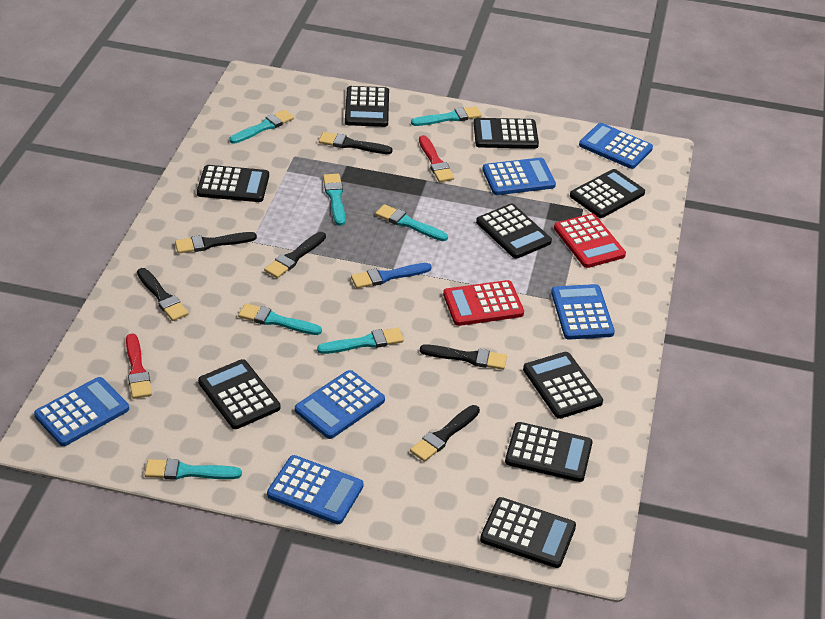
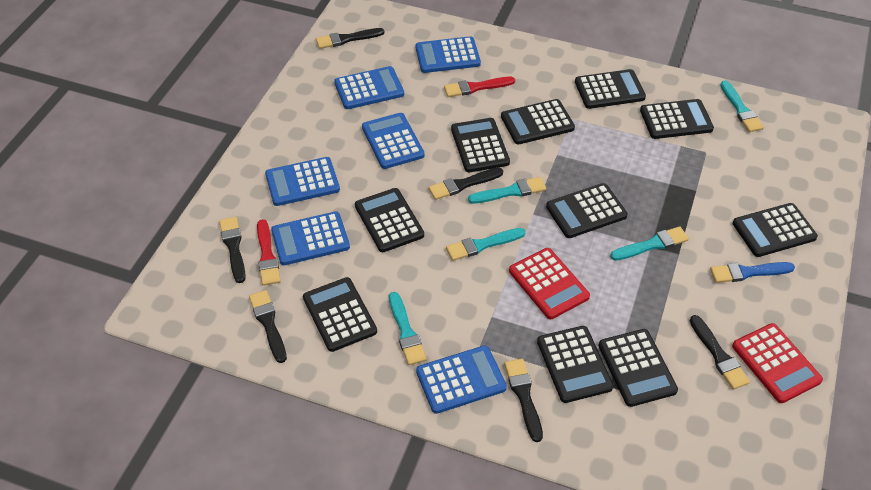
black calculator: [197,165,269,202] [198,359,280,429] [345,86,389,127] [474,118,539,149] [476,204,552,259] [480,497,576,568] [505,422,593,482] [523,352,603,419] [570,169,645,218] = 9 -> [303,277,377,352] [355,188,424,252] [451,118,510,172] [501,99,575,145] [537,326,613,403] [546,183,628,238] [575,69,646,109] [598,329,678,407] [640,99,714,139] [733,203,818,257] = 10
turquoise brush: [144,459,242,480] [229,110,294,144] [238,303,322,335] [317,328,404,354] [323,174,345,226] [375,204,448,241] [411,106,482,126] = 7 -> [389,292,427,365] [446,228,526,261] [468,177,546,204] [610,226,689,261] [720,81,764,132] = 5

